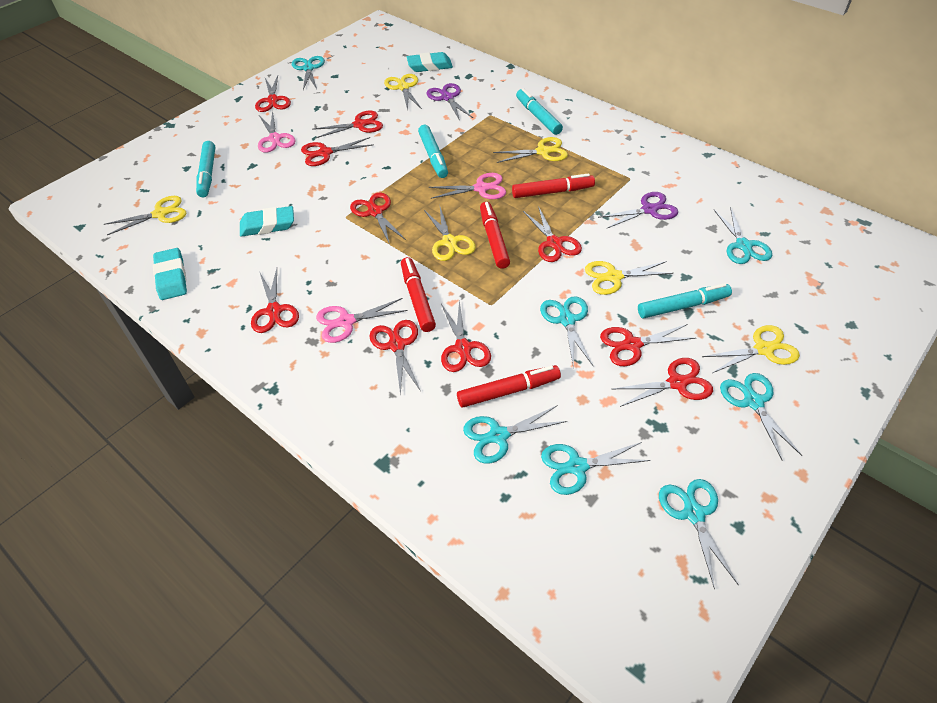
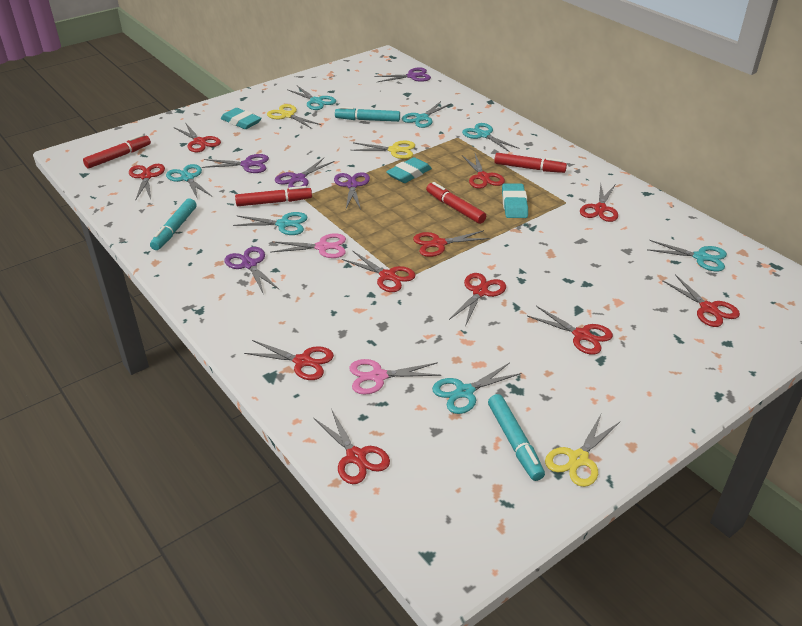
pink scissors: [258,111,296,153] [316,298,408,343] [429,173,506,199] = 3 -> [270,233,346,258] [349,359,441,395] = 2
purple scissors: [426,83,473,121] [598,192,678,229] = 2 -> [201,154,269,173] [224,247,280,293] [275,158,335,187] [334,172,370,210] [374,67,431,82] = 5
red scissors: [251,268,299,333] [255,76,291,112] [301,137,374,166] [312,111,383,138] [350,193,406,245] [369,320,421,396] [441,300,491,372] [523,206,582,262] [600,324,696,366] [613,358,713,407] = 10 -> [129,164,165,201] [174,124,221,153] [244,340,334,380] [314,409,390,484] [342,251,415,292] [413,230,490,257] [449,273,506,326] [462,154,505,189] [527,306,613,355] [580,183,618,222] [662,274,740,327] = 11
turquoise marker: [196,141,215,197] [418,125,448,178] [516,88,563,135] [638,283,732,318] = 4 -> [150,198,197,250] [335,107,400,122] [488,394,545,481] = 3
yellow scissors: [104,196,186,235] [384,74,422,110] [424,207,475,261] [493,137,568,163] [585,261,674,295] [702,325,800,373] = 6 -> [267,104,322,129] [351,141,415,159] [545,415,620,487] = 3

